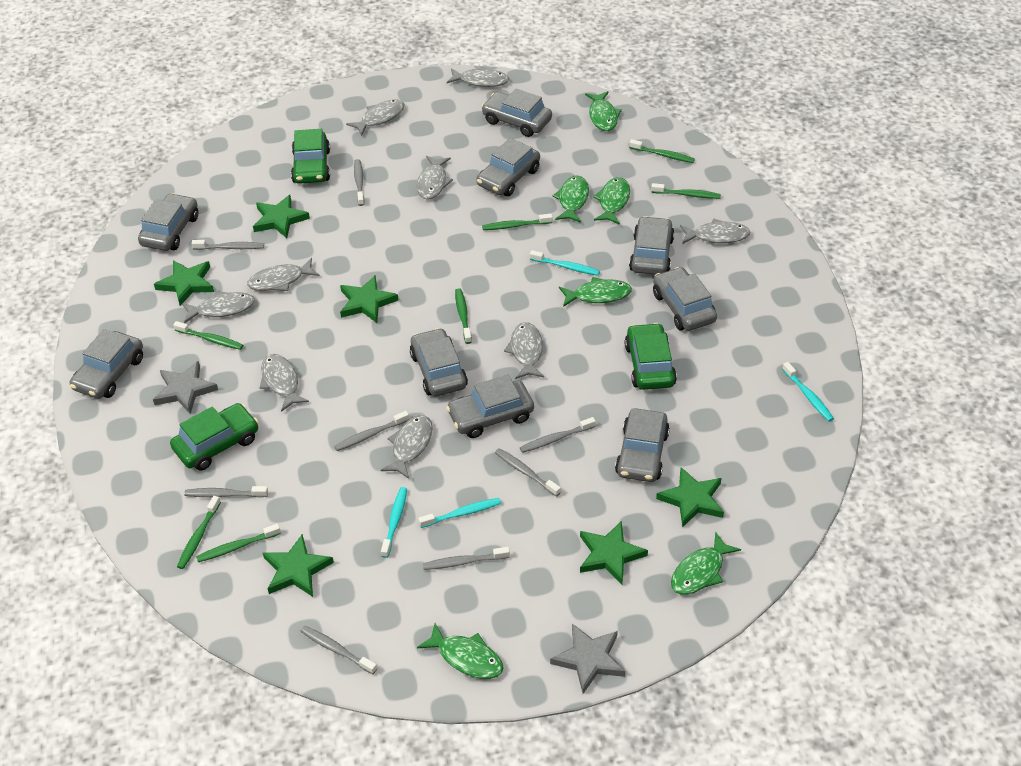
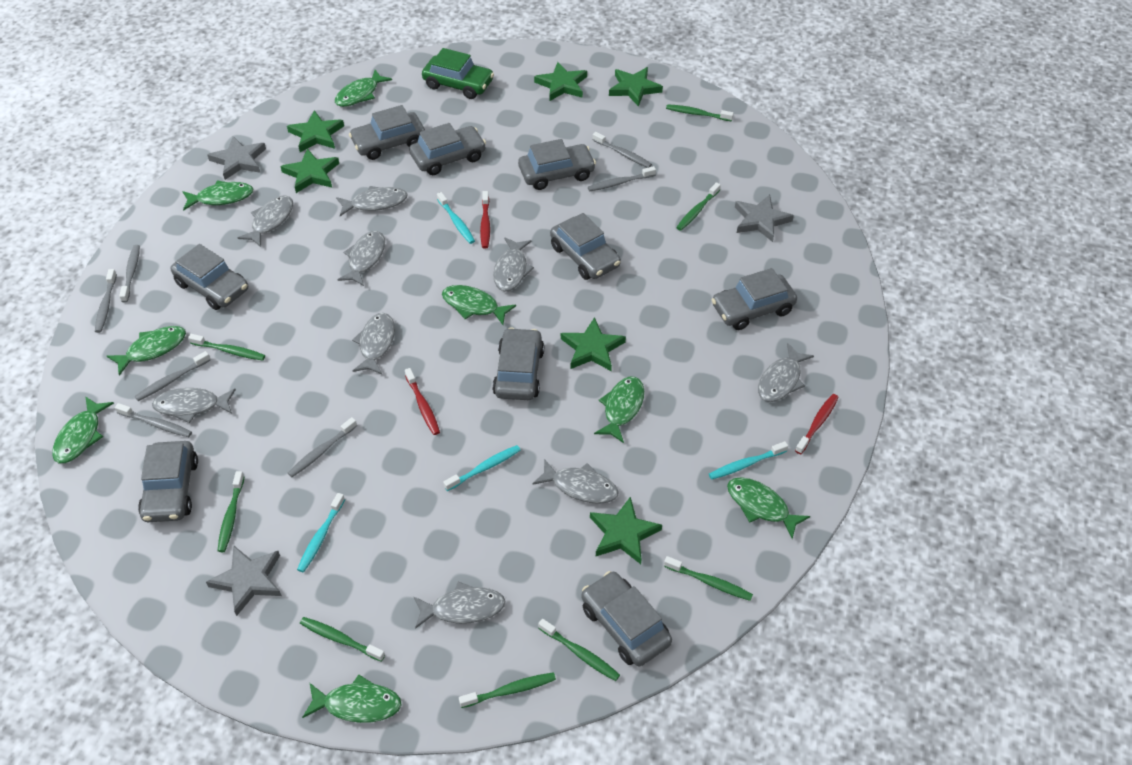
green car: [170,403,258,471] [291,129,330,184] [625,323,677,390] = 3 -> [422,48,494,99] = 1
green fish: [417,623,504,679] [552,176,589,223] [559,277,632,307] [585,91,622,131] [593,177,630,225] [671,532,741,595] = 6 -> [52,396,114,463] [107,326,186,376] [182,180,253,211] [302,675,402,723] [335,70,392,107] [442,285,516,325] [594,376,644,443] [727,477,810,539] = 8
green toothbrush: [173,321,243,350] [177,496,221,569] [196,524,281,562] [455,288,472,344] [482,214,552,230] [629,139,695,163] [651,183,721,199] = 7 -> [188,334,265,361] [217,471,245,552] [300,617,385,662] [459,672,556,708] [538,619,620,681] [664,556,753,601] [666,104,734,121] [676,182,721,231] = 8
grey star: [153,361,218,414] [550,624,625,694] = 2 -> [206,545,282,616] [207,136,266,180] [735,195,794,242] = 3
grey toothbrush: [184,486,268,497] [191,240,264,250] [300,626,377,674] [334,411,409,451] [354,159,365,206] [423,547,510,570] [495,449,561,497] [520,417,596,453] = 8 -> [95,269,117,333] [115,403,192,437] [119,245,140,303] [135,351,210,401] [288,417,357,477] [588,166,656,191] [593,132,652,168] = 7
red toothbrush: none = 0 -> [405,368,440,435] [480,191,490,249] [795,394,839,454] = 3

